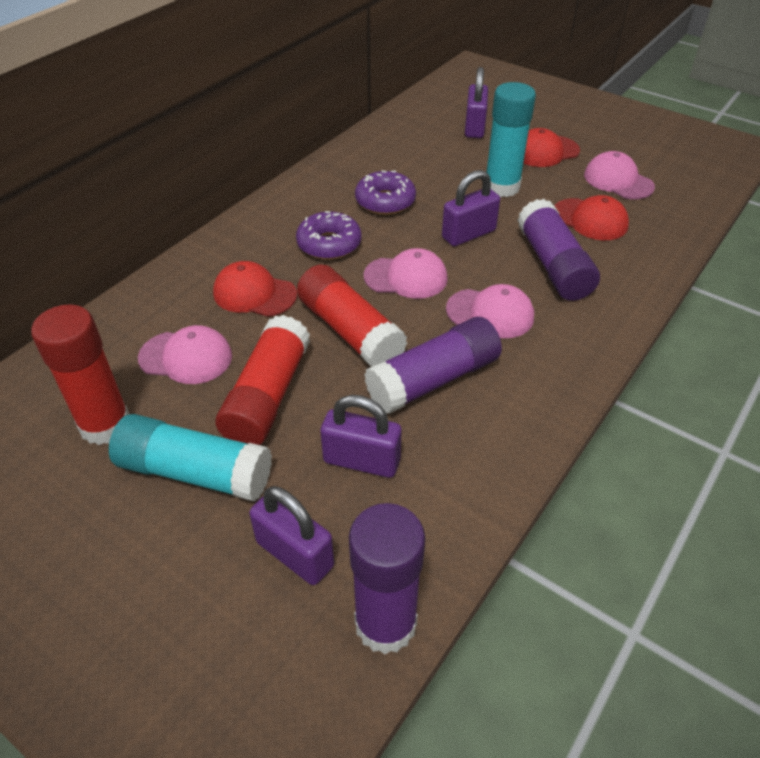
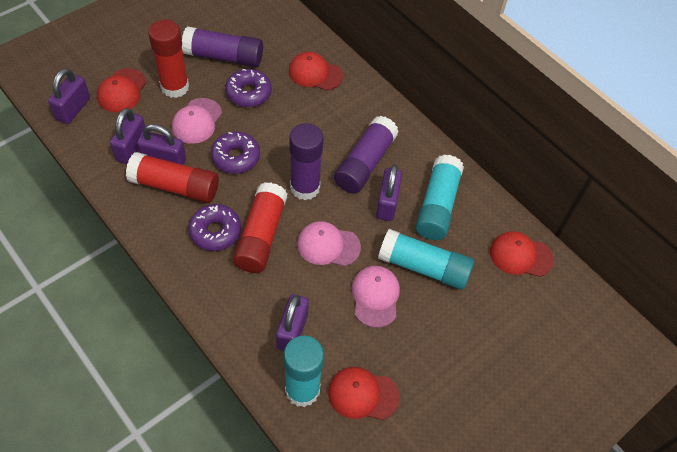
pink cap: [138,325,232,384] [364,248,448,299] [446,284,534,338] [584,151,655,200] = 4 -> [172,98,222,144] [297,221,361,266] [352,266,400,328] = 3
purple donut: [296,211,361,260] [355,171,416,215] = 2 -> [188,204,241,251] [211,131,260,174] [225,69,272,107] = 3
purple padlock: [249,486,334,585] [320,395,402,478] [442,170,500,246] [465,67,488,138] = 4 -> [48,68,90,124] [110,108,145,164] [137,124,186,165] [276,294,309,351] [376,165,402,221] = 5
red cap: [213,261,297,317] [524,128,580,167] [554,195,629,240] = 3 -> [97,68,146,112] [289,52,343,91] [328,367,399,420] [490,231,554,277] = 4
turquoise glue stick: [109,414,272,502] [487,82,536,197] = 2 -> [283,336,324,407] [378,229,474,290] [416,155,464,240] = 3

